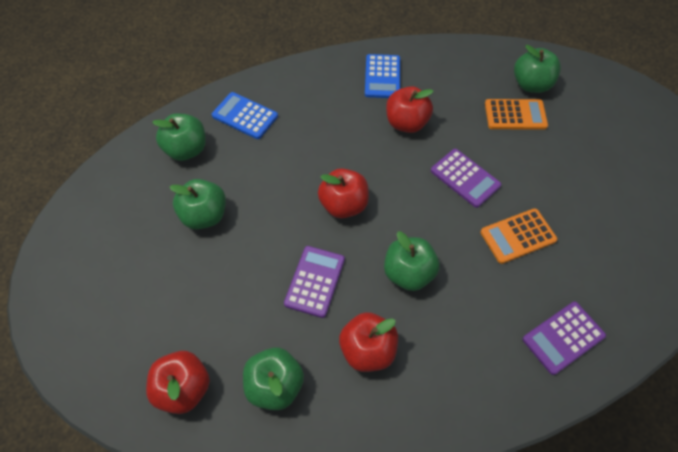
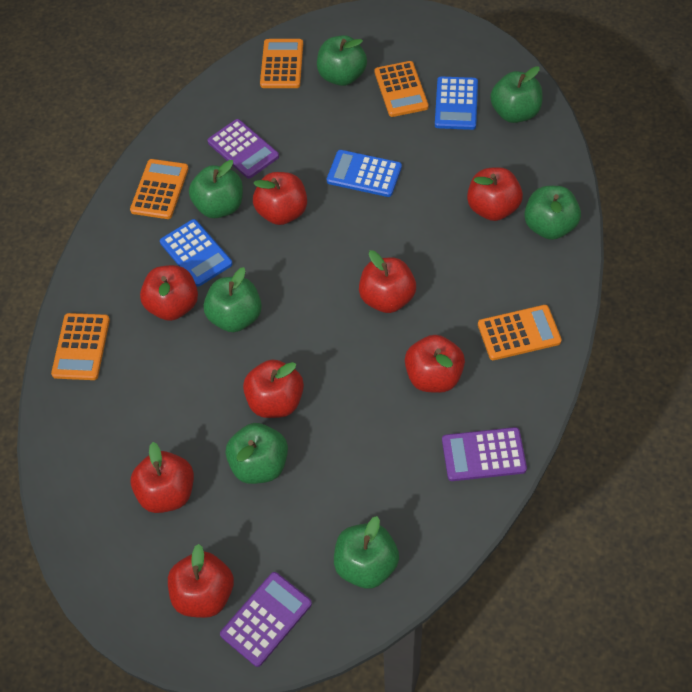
blue calculator: [212,92,278,139] [365,54,400,98] = 2 -> [160,219,233,286] [327,150,402,197] [435,76,478,130] = 3
green apple: [152,113,206,161] [170,179,226,229] [243,347,304,410] [384,231,440,291] [514,45,561,93] = 5 -> [189,160,243,218] [204,267,262,332] [226,423,288,484] [317,35,367,86] [334,516,399,589] [490,66,542,123] [524,186,581,240] = 7
orange calculator: [480,208,557,264] [485,99,548,130] = 2 -> [51,313,110,380] [130,159,189,219] [260,39,303,88] [375,61,429,117] [478,305,562,360] = 5
red apple: [146,351,210,414] [318,168,369,218] [339,312,398,372] [386,86,433,133] = 4 -> [131,442,194,513] [140,265,198,321] [168,544,234,618] [243,359,304,418] [253,172,307,225] [359,250,416,313] [405,335,465,393] [467,167,523,221] = 8

